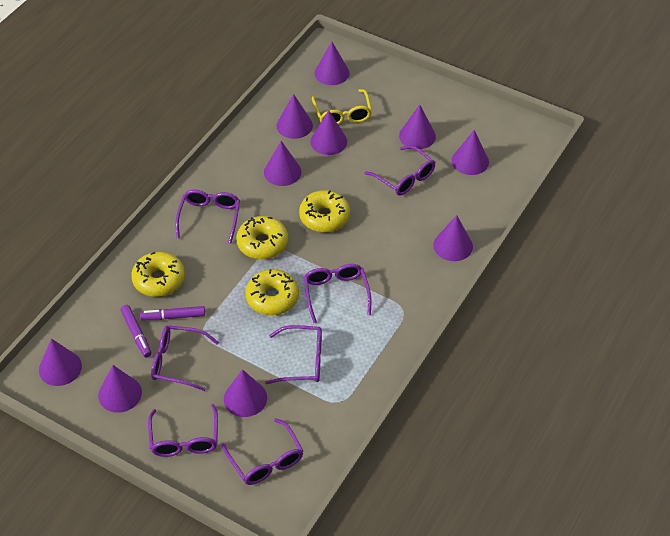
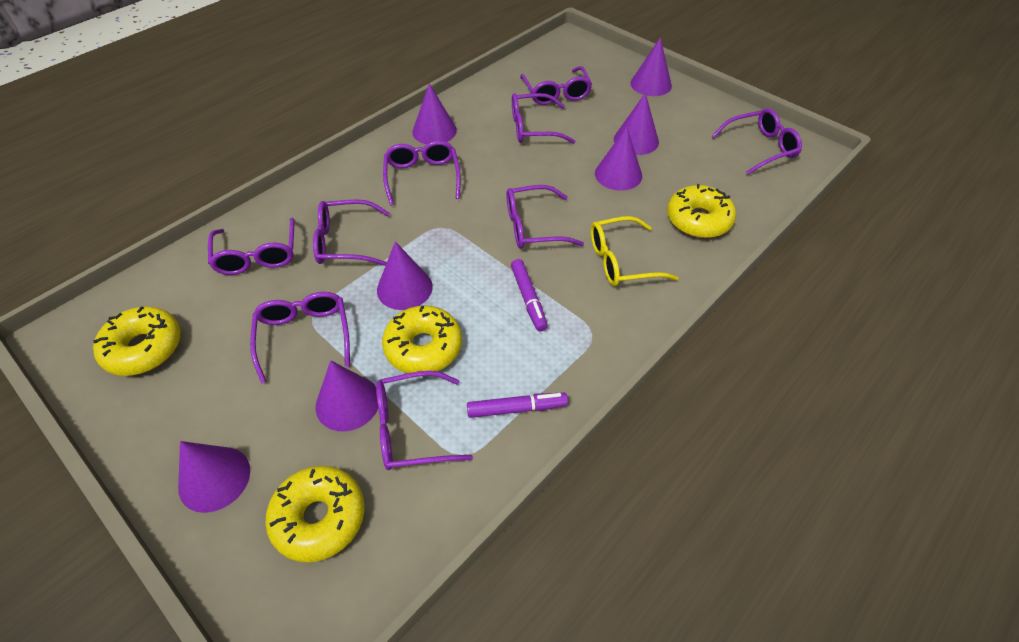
purple cone: [39,339,82,386] [98,365,142,413] [224,369,267,417] [264,141,302,186] [276,94,313,139] [310,110,347,155] [314,42,350,85] [399,105,436,149] [433,215,473,261] [452,130,489,175] = 10 -> [178,441,250,513] [316,360,378,432] [377,242,433,310] [412,83,457,144] [595,127,642,190] [614,93,659,155] [630,37,672,96] = 7
purple glasses: [148,404,218,457] [151,325,219,391] [175,190,240,244] [222,419,303,485] [265,325,322,384] [304,264,371,323] [365,145,435,196] = 7 -> [208,218,295,275] [250,292,350,384] [313,199,390,266] [376,371,473,470] [383,141,461,206] [506,185,584,249] [512,93,576,144] [520,66,592,105] [711,108,802,175] = 9

